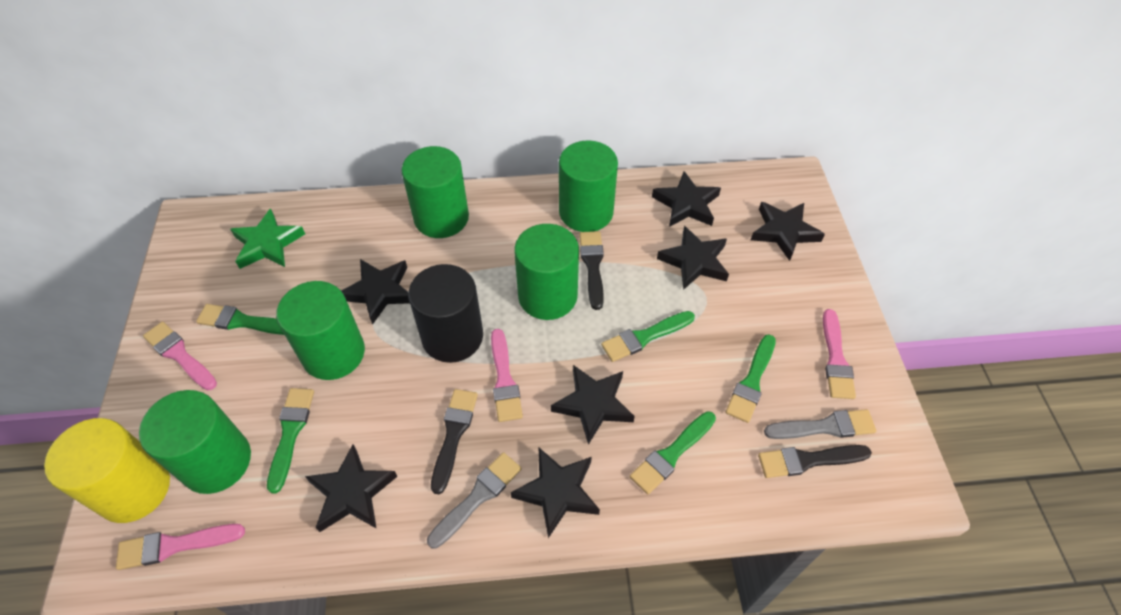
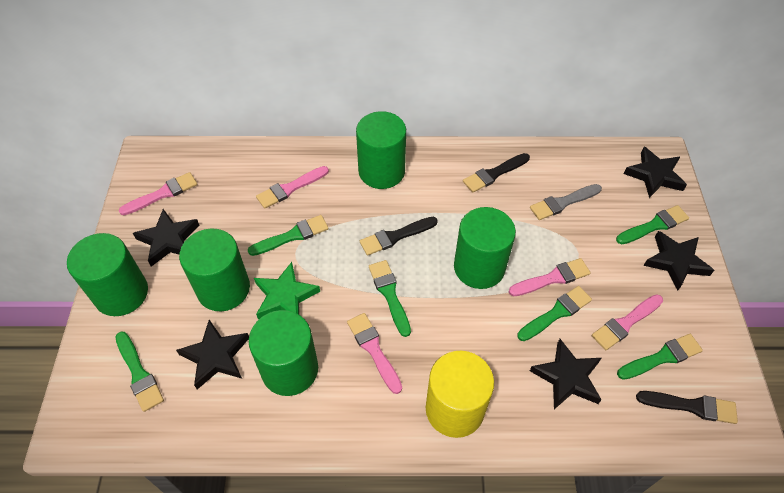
black cylinder: [408,264,483,363] = 1 -> none = 0
black star: [305,444,397,532] [341,259,410,325] [510,448,600,538] [551,365,635,445] [652,171,721,227] [657,226,729,290] [751,202,825,261] = 7 -> [133,209,200,267] [176,320,249,390] [530,339,602,409] [624,147,687,198] [643,231,714,290] = 5
green brush: [196,304,284,335] [267,388,314,494] [601,311,695,362] [630,411,716,494] [726,334,776,423] = 5 -> [115,331,164,412] [248,215,329,256] [369,260,411,337] [517,286,592,341] [616,205,689,244] [617,334,703,380] = 6
grey brush: [427,452,521,549] [764,409,876,439] = 2 -> [530,184,602,220] = 1
pink brush: [116,524,245,570] [143,322,217,390] [491,329,523,422] [823,309,856,399] = 4 -> [118,172,197,215] [256,166,329,209] [347,313,402,394] [509,258,591,296] [592,294,663,350] = 5

